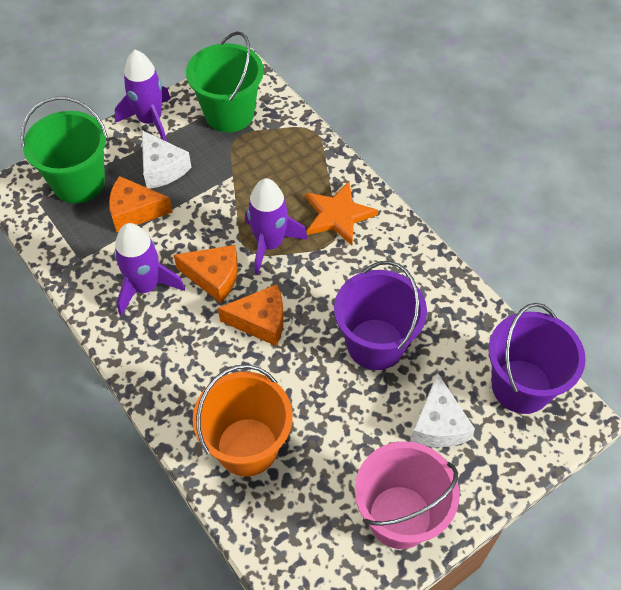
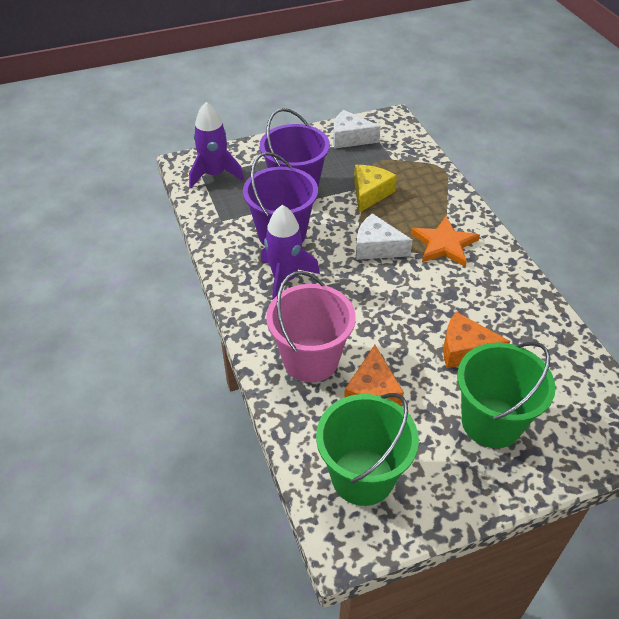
orange bucket: [193,364,293,476] = 1 -> none = 0
orange cheese: [109,176,173,232] [174,245,238,303] [218,284,283,346] = 3 -> [344,345,404,407] [443,312,510,368] = 2
purple rocket: [114,223,185,316] [115,50,171,142] [245,178,308,275] = 3 -> [189,102,244,188] [261,205,320,299] = 2
yellow cheese: none = 0 -> [354,165,397,213] = 1

